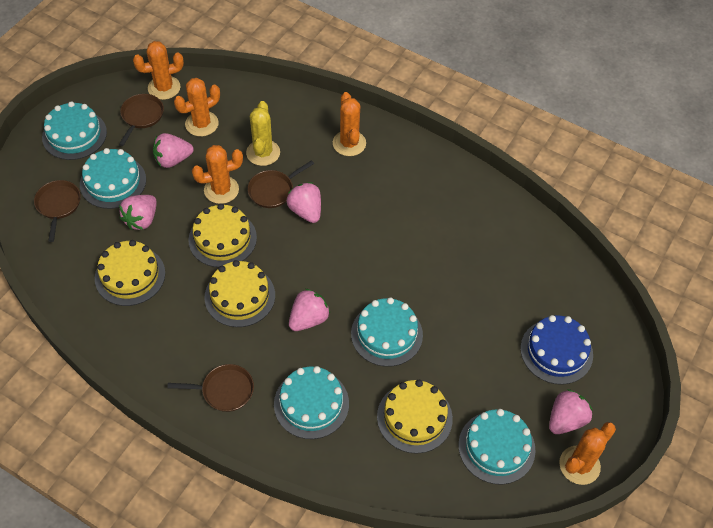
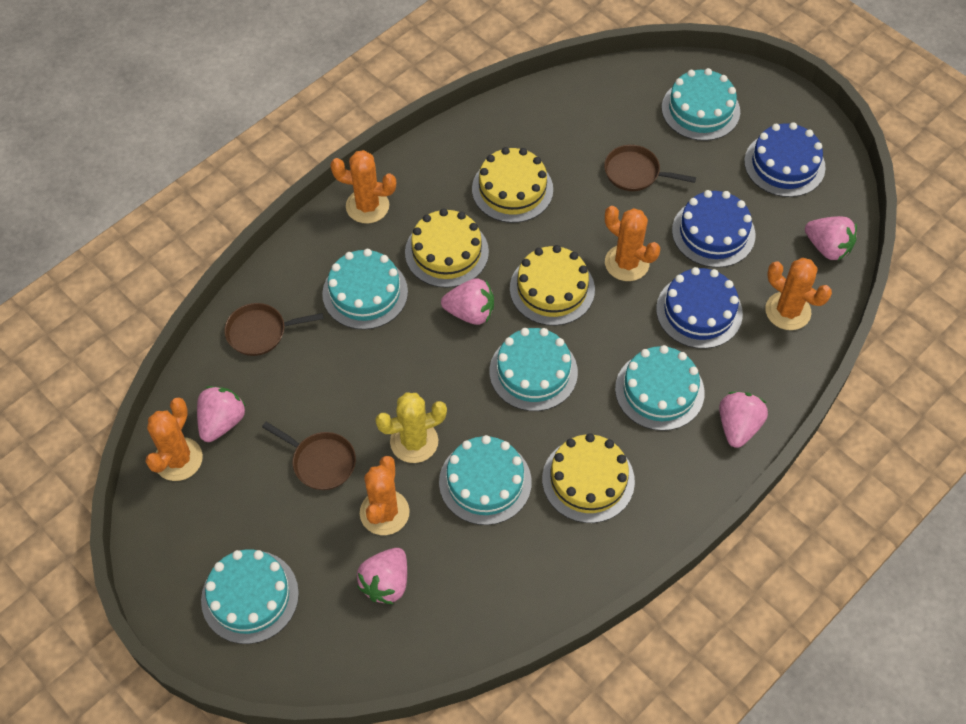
blue cake: [520,315,593,385] = 1 -> [656,267,743,349] [672,190,755,268] [744,122,826,197] = 3
brown pan: [34,180,81,242] [119,94,164,146] [167,364,254,412] [248,160,314,208] = 4 -> [224,303,324,356] [262,422,356,490] [604,145,696,191] = 3
turquoise cake: [42,101,107,160] [80,148,146,209] [274,366,349,439] [351,297,423,367] [458,409,536,484] = 5 -> [201,549,299,644] [322,249,408,330] [439,435,532,525] [490,328,578,411] [615,345,705,431] [662,68,740,141] = 6

